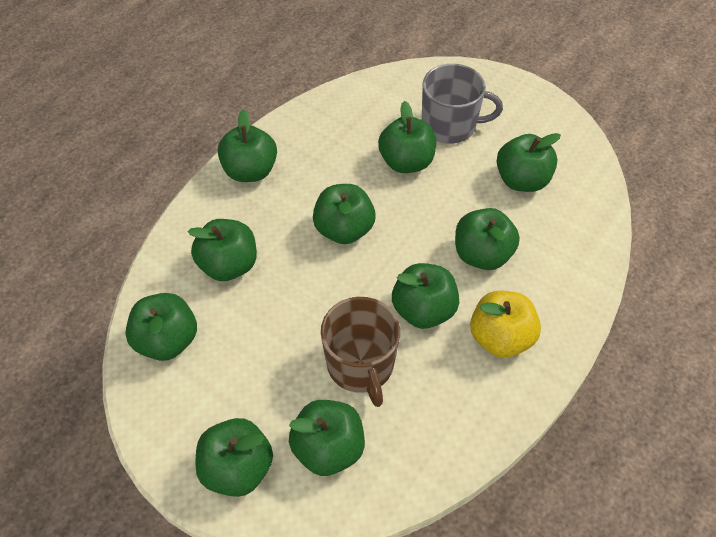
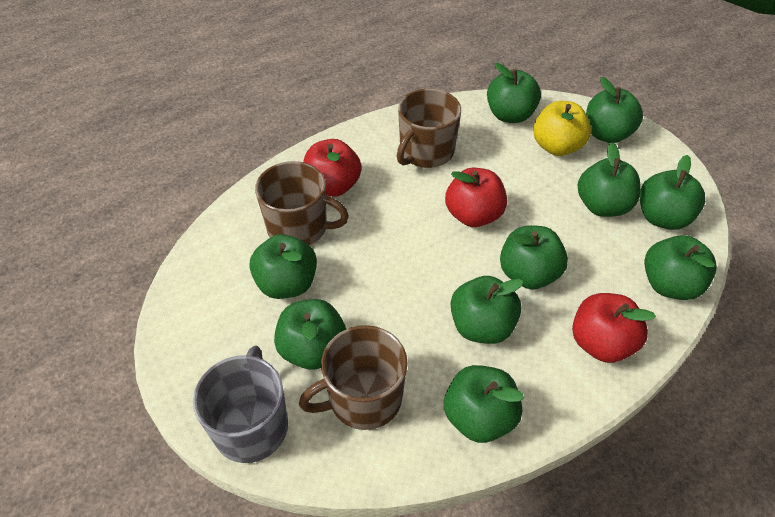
brown mug: [321,297,400,407] = 1 -> [255,161,349,245] [299,325,408,430] [397,89,461,168] = 3
red apple: none = 0 -> [303,139,362,197] [445,168,507,227] [572,293,656,363] = 3

